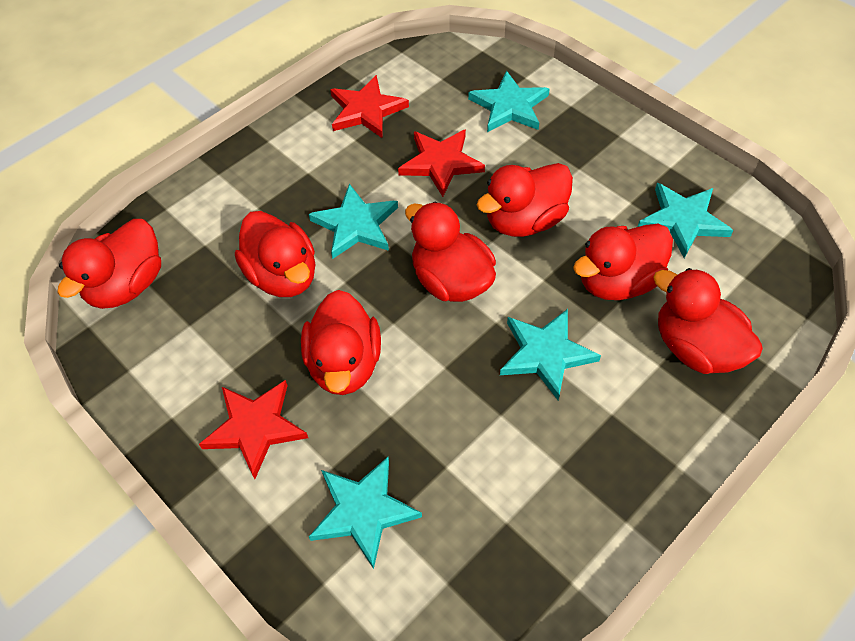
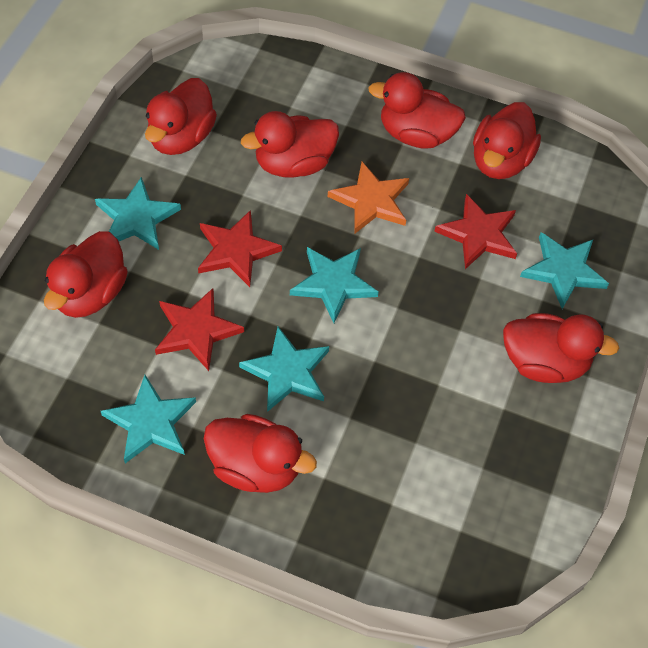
orange star: none = 0 -> [328,162,409,233] = 1

